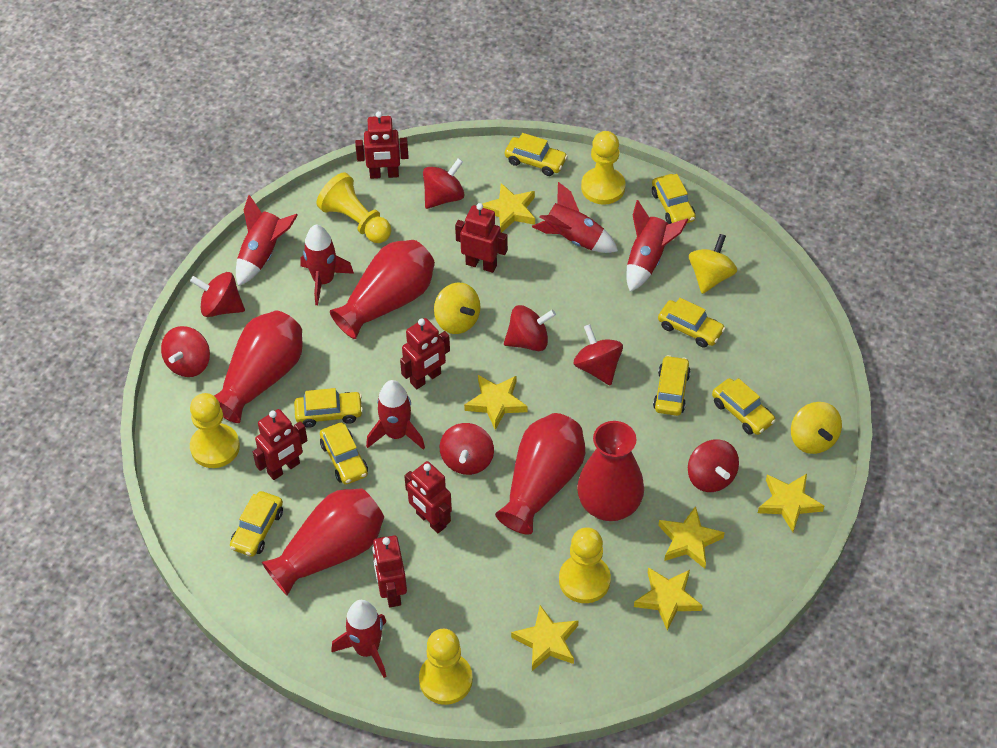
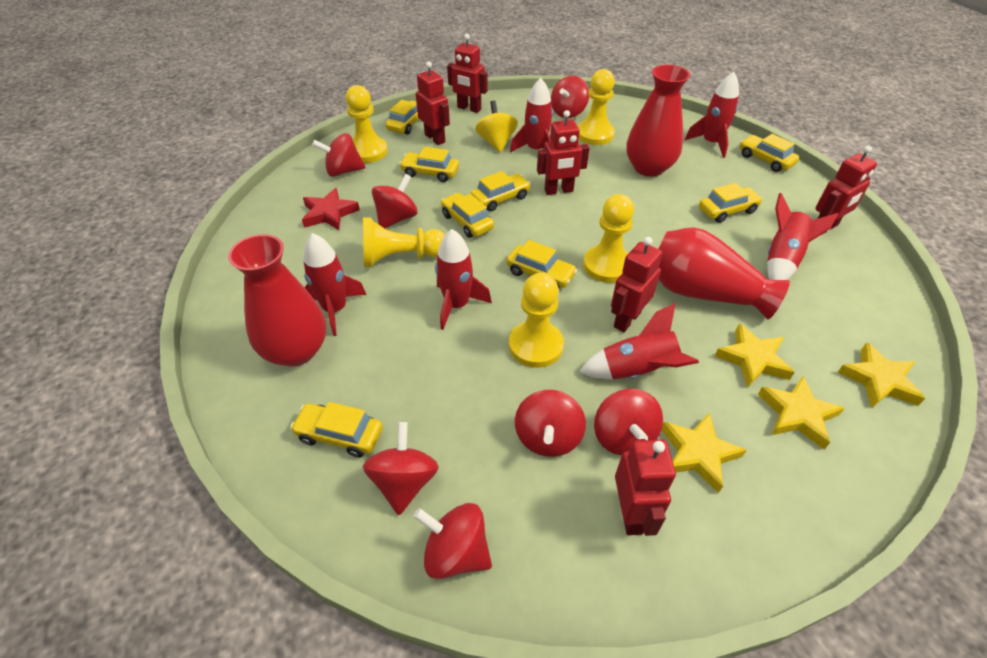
red star: none = 0 -> [302,188,360,230] = 1
red vase: [214,311,303,423] [262,488,384,596] [330,240,435,339] [495,413,585,535] [577,421,644,521] = 5 -> [228,234,326,366] [626,65,690,177] [658,227,790,320] = 3
yellow spinning top: [434,283,480,334] [689,234,737,294] [791,402,842,454] = 3 -> [475,101,518,153] = 1
yellow star: [464,375,527,430] [482,183,535,233] [511,605,578,671] [634,567,703,631] [658,506,725,569] [758,474,824,532] = 6 -> [662,413,747,493] [715,324,795,388] [758,376,845,449] [837,342,925,408] = 4

